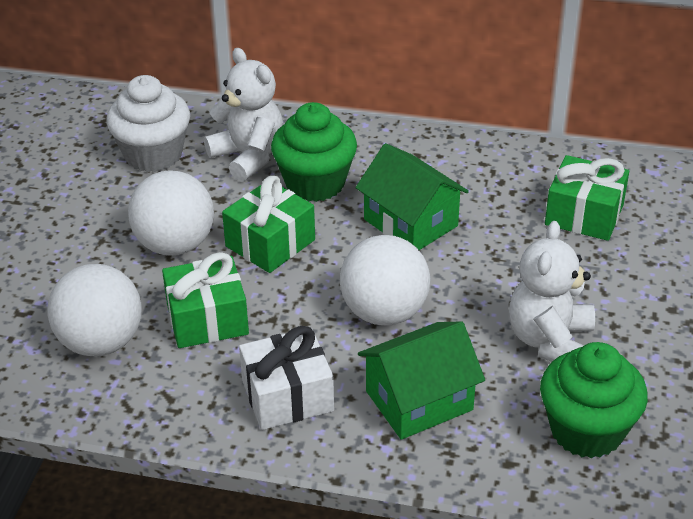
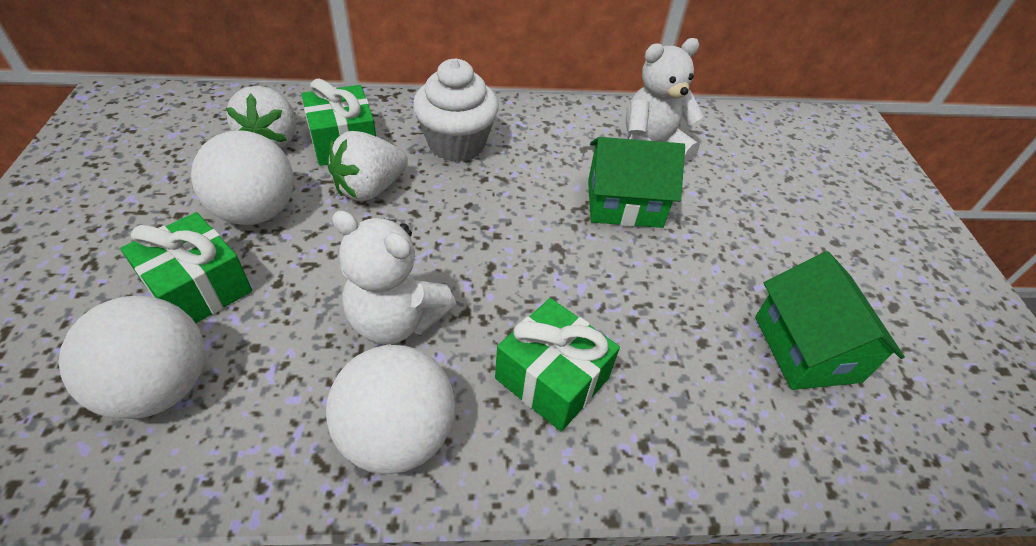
green cupcake: [271,102,357,202] [540,342,648,458] = 2 -> none = 0
white gift: [239,326,334,430] = 1 -> none = 0
white strawberry: none = 0 -> [226,86,296,148] [328,131,408,201] = 2

